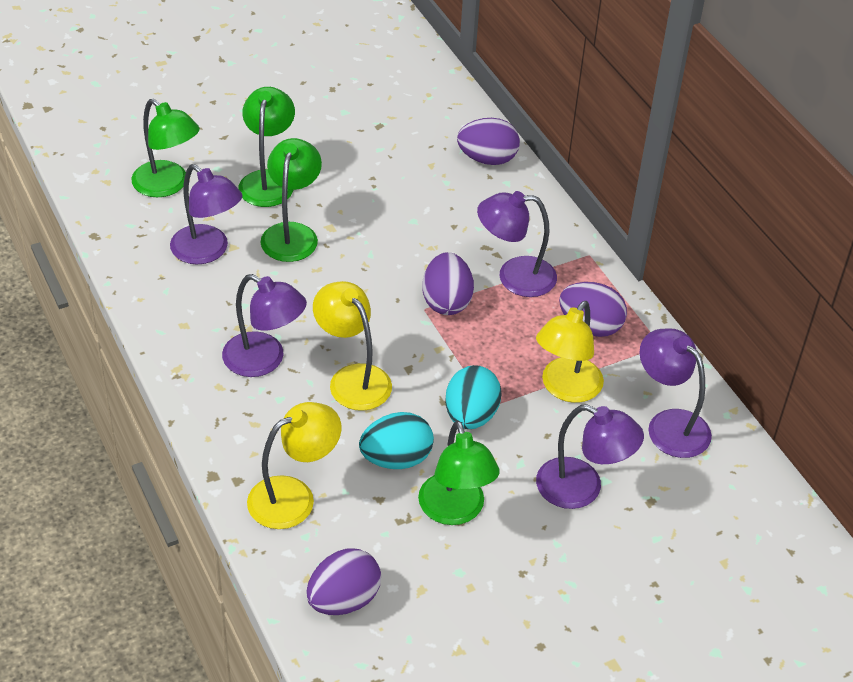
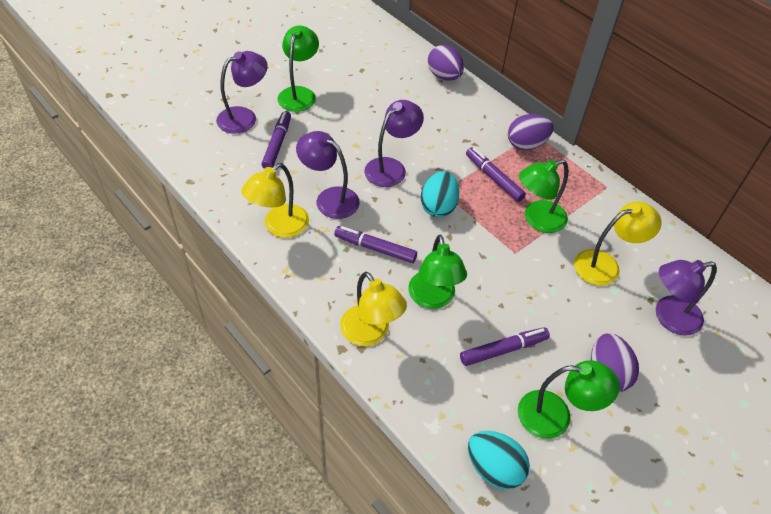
purple egg: [306,548,381,615] [422,252,474,315] [457,118,520,165] [559,282,627,337] = 4 -> [428,45,464,81] [508,114,554,150] [591,333,639,392] = 3
purple lamp: [170,164,243,264] [222,274,307,377] [477,191,557,297] [536,404,644,509] [640,328,712,458] = 5 -> [216,51,268,134] [296,131,360,219] [364,100,424,187] [656,260,717,336] = 4
purple marker: none = 0 -> [261,111,291,169] [334,226,417,263] [460,327,550,366] [466,147,526,202] = 4

